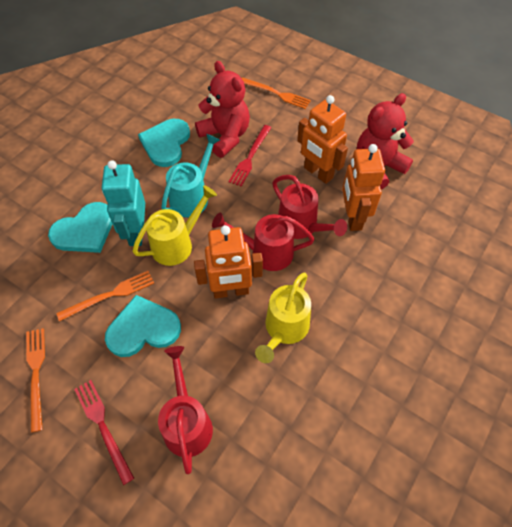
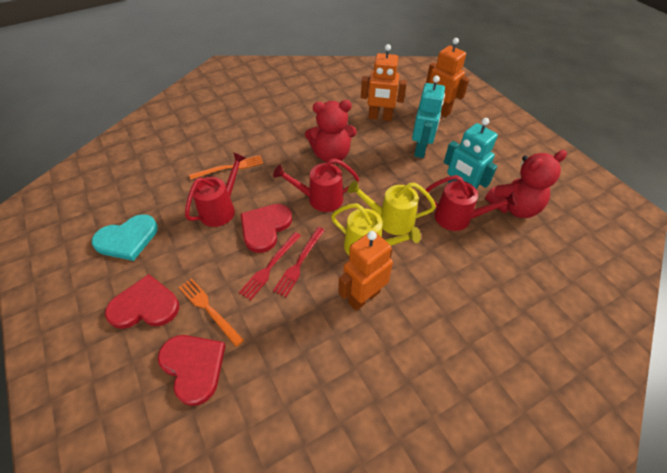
orange fork: [26,328,45,433] [56,271,154,322] [242,77,311,109] = 3 -> [179,278,244,347] [189,155,263,180] = 2
red heart: none = 0 -> [105,274,179,329] [158,335,226,406] [241,204,292,253] = 3
turquoise heart: [48,202,113,253] [105,295,181,357] [138,119,190,167] = 3 -> [92,214,158,261] = 1
turquoise robot: [102,160,145,246] = 1 -> [412,75,445,158] [444,118,498,190] = 2
turquoise watering can: [161,134,220,217] = 1 -> none = 0

